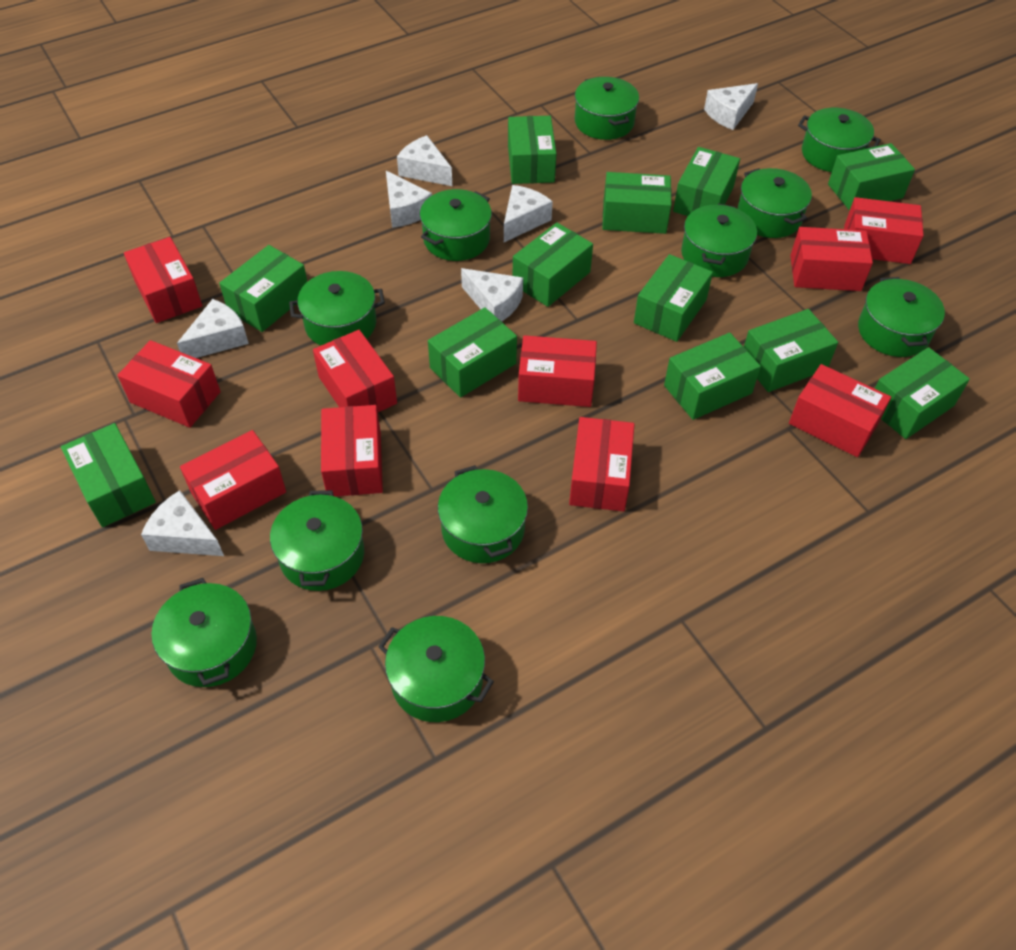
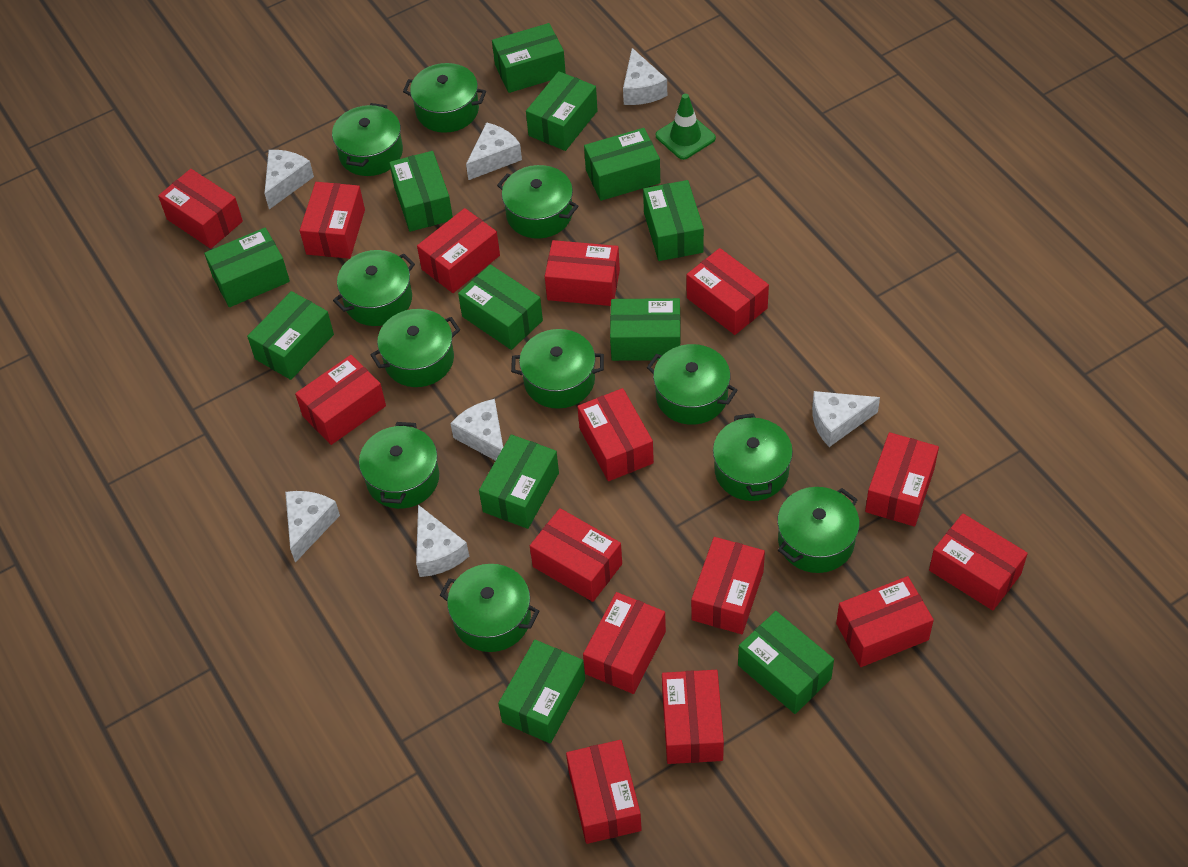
green traffic cone: none = 0 -> [656,94,716,160] = 1
red box: [117,340,221,428] [124,237,202,323] [180,430,286,530] [313,330,397,412] [321,405,383,497] [518,335,597,407] [569,417,635,512] [789,364,891,457] [790,227,873,291] [844,197,924,264] = 10 -> [158,169,243,249] [295,355,386,445] [300,182,365,259] [417,208,500,293] [530,508,622,602] [545,240,620,306] [566,740,642,844] [577,388,654,481] [583,592,666,694] [662,670,724,764] [687,248,769,335] [691,537,765,634] [836,576,934,667] [865,432,939,527] [929,513,1028,610] = 15

